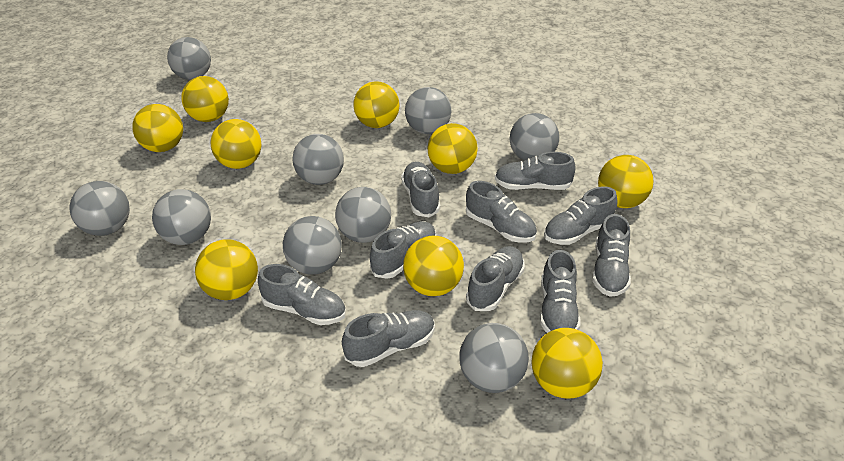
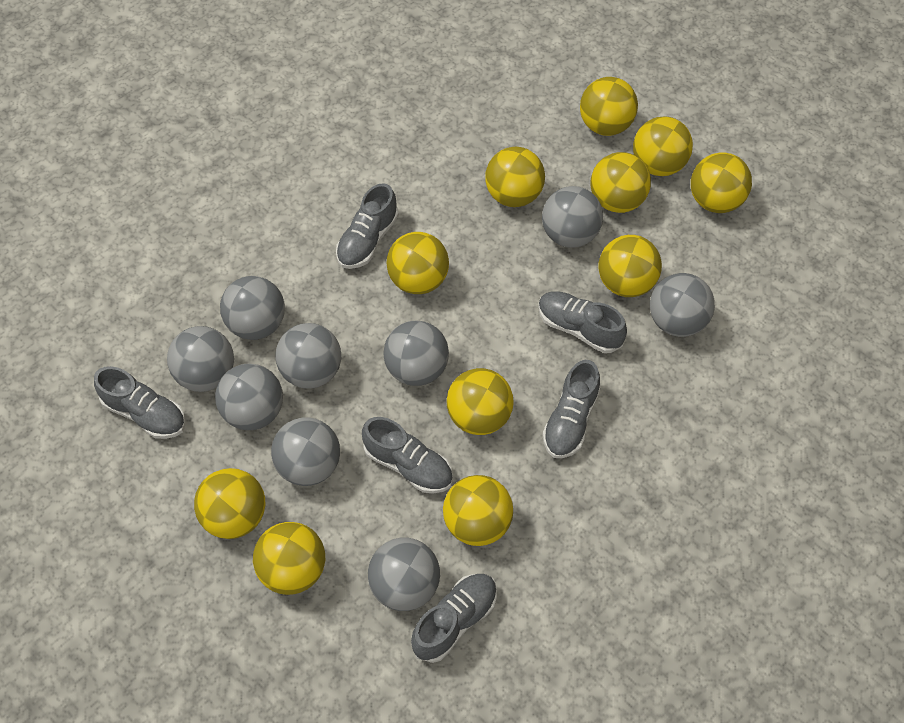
grey shoe: [258,264,346,325] [342,310,435,367] [370,221,436,279] [401,162,441,217] [466,181,537,243] [466,246,525,311] [495,152,576,190] [540,250,581,333] [544,187,617,245] [592,214,631,297] = 10 -> [94,366,185,439] [336,183,399,269] [362,417,453,493] [411,574,497,663] [538,291,627,353] [542,360,600,458] = 6
yellow ball: [132,104,183,152] [181,76,229,122] [195,239,258,300] [211,119,262,169] [353,82,400,128] [403,235,464,296] [427,123,478,174] [531,328,603,399] [598,155,653,208] = 9 -> [194,468,265,539] [253,522,325,595] [386,232,449,294] [443,475,513,546] [447,368,514,435] [485,147,545,207] [580,77,638,136] [590,152,651,213] [598,235,662,297] [633,116,693,176] [691,153,752,213] = 11

